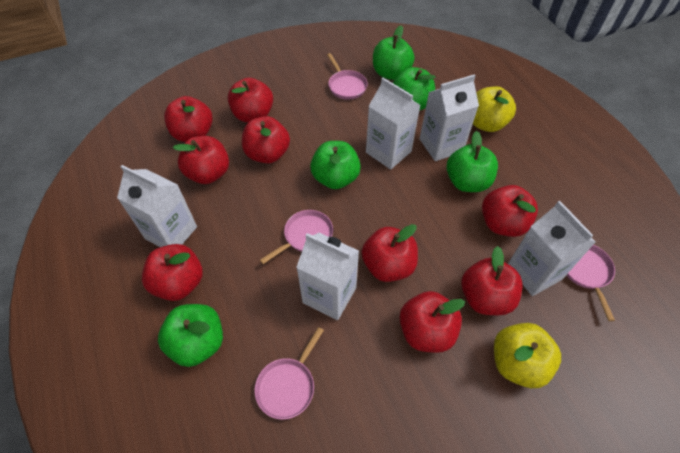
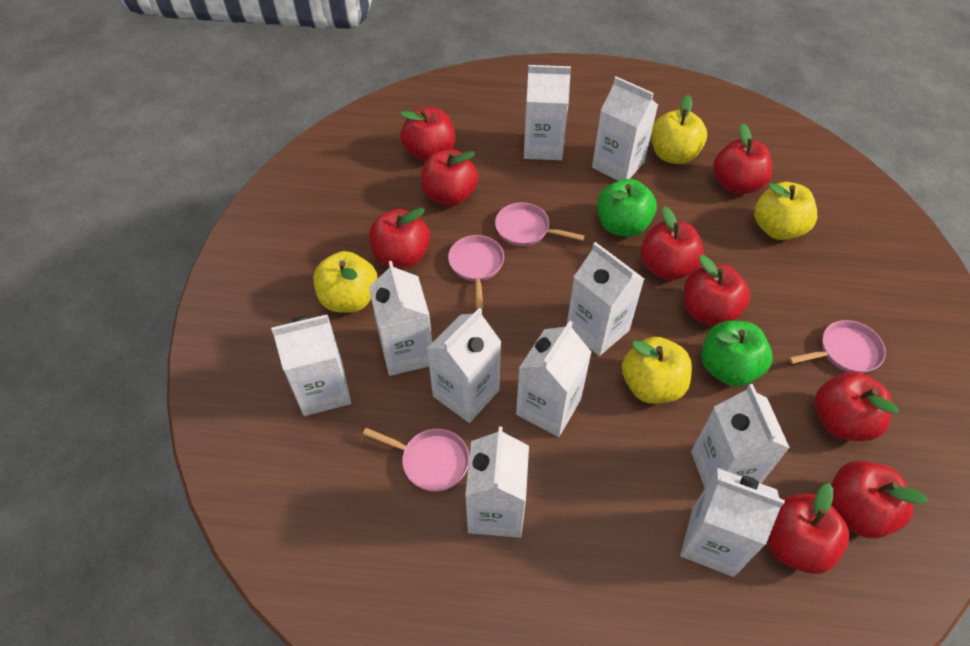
green apple: [158,304,223,367] [310,141,361,189] [373,26,415,80] [393,67,436,111] [446,131,498,192] = 5 -> [597,179,657,237] [701,321,773,386] = 2
white carton: [117,165,197,247] [296,233,359,320] [366,78,420,170] [420,74,479,161] [508,201,596,296] = 5 -> [271,315,351,416] [369,261,432,376] [427,308,501,423] [465,426,529,538] [516,321,592,437] [524,65,571,160] [567,242,644,356] [592,77,658,181] [680,468,785,577] [691,384,790,488] = 10
yellow apple: [473,86,516,132] [494,323,561,388] = 2 -> [313,251,377,312] [622,337,692,404] [651,95,707,164] [754,182,817,240] = 4

